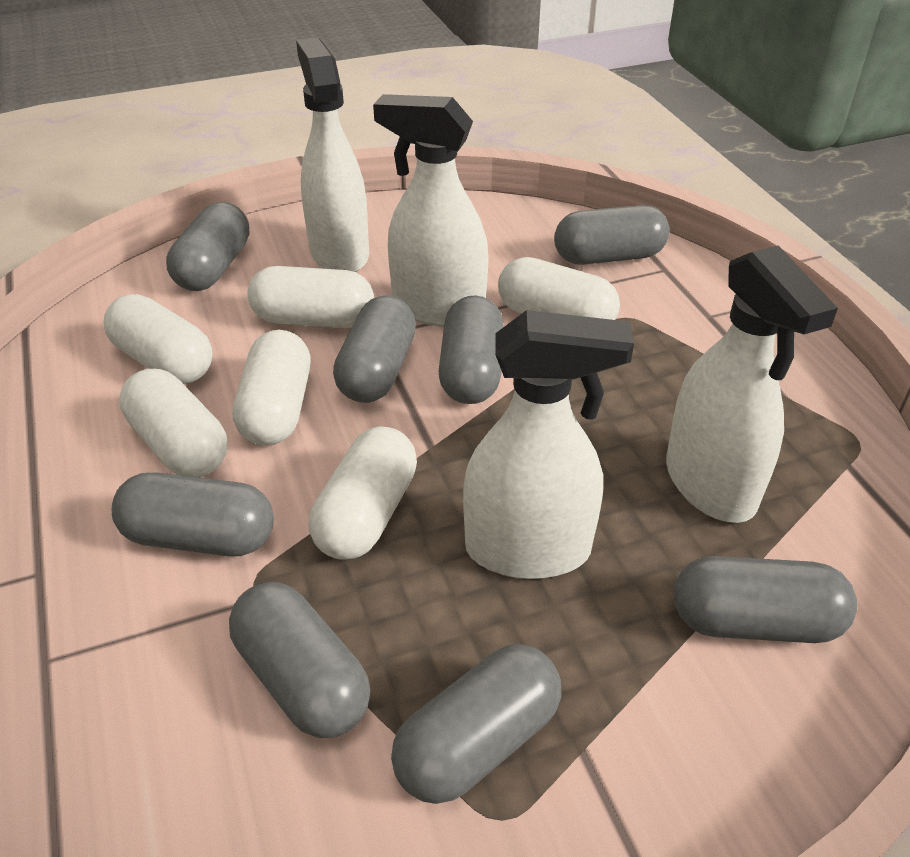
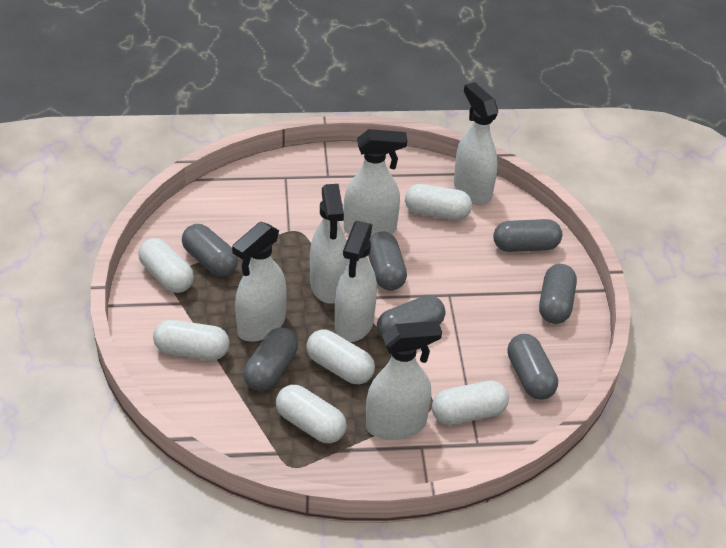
grey capsule: [112,472,274,557] [166,202,249,291] [229,582,370,738] [333,296,416,403] [391,644,561,804] [438,295,504,404] [554,205,670,265] [674,556,857,643] = 8 -> [182,224,238,277] [243,328,298,391] [368,231,407,290] [377,295,446,340] [493,219,562,252] [507,334,558,400] [539,264,577,324] = 7
white spray bottle: [296,37,369,272] [373,94,489,327] [463,310,634,579] [666,245,838,523] = 4 -> [232,222,287,342] [310,184,349,304] [335,221,377,342] [343,129,407,236] [366,321,442,440] [454,82,498,205] = 6

